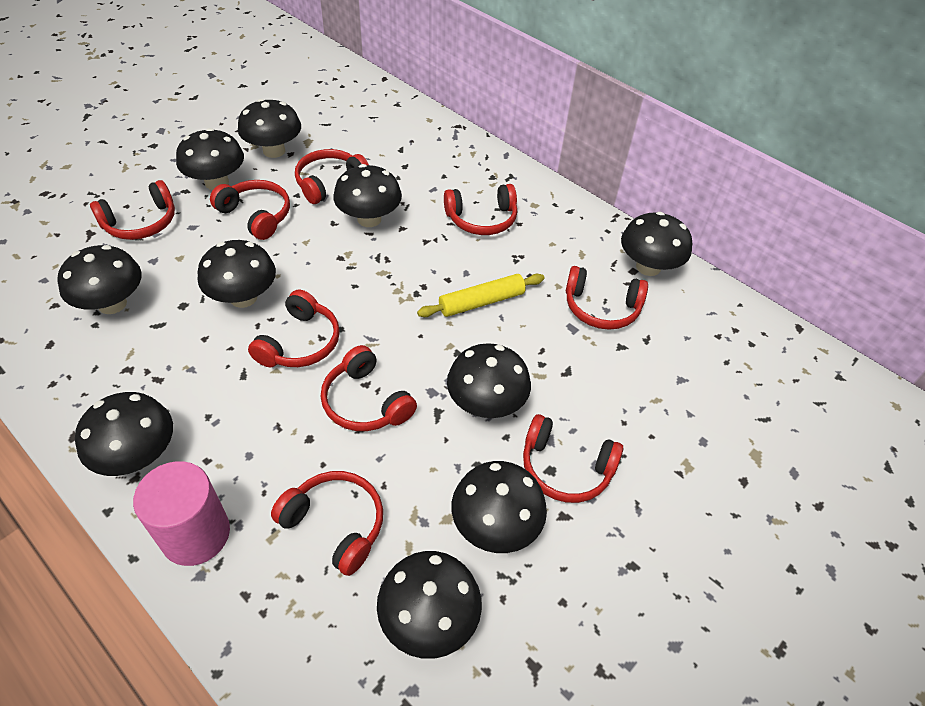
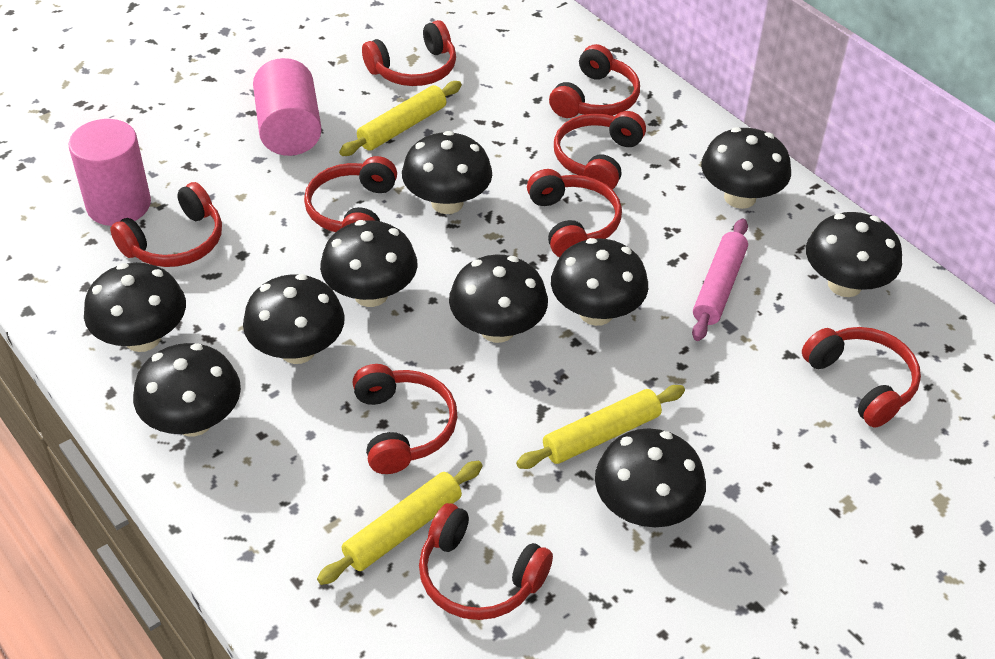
pink cylinder: [133,461,230,566] = 1 -> [69,119,151,226] [253,58,322,156] = 2
pink rolling pin: none = 0 -> [692,218,748,341] = 1
yellow rolling pin: [417,274,545,317] = 1 -> [317,461,483,585] [339,81,462,156] [516,385,685,469] = 3

